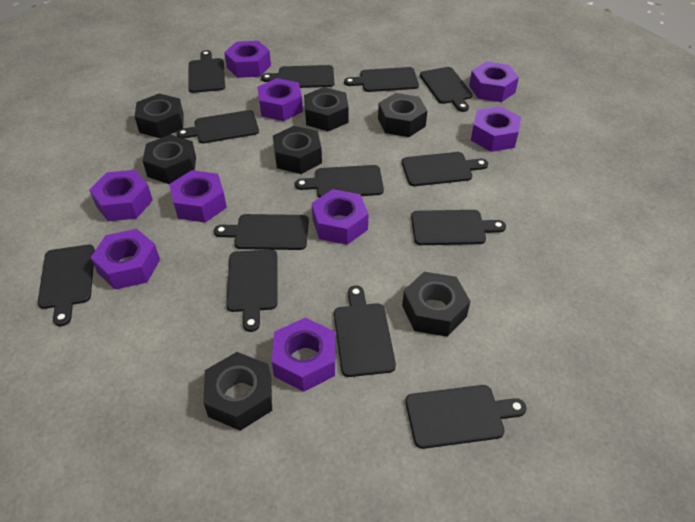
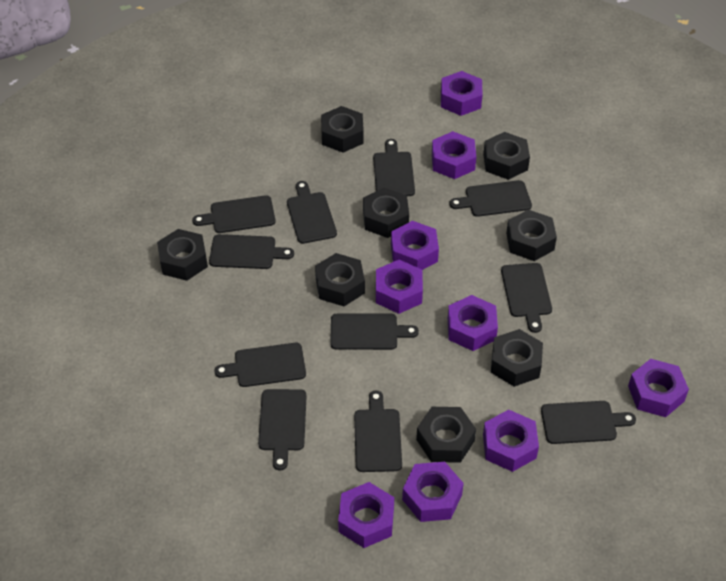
black cutting board: [38,245,95,326] [176,110,259,144] [188,50,225,93] [214,214,309,250] [226,250,278,332] [261,65,334,88] [295,165,384,198] [334,285,396,377] [344,67,419,92] [402,152,488,186] [405,385,527,449] [411,210,506,245] [420,67,473,112] = 13 -> [192,195,276,233] [209,234,294,269] [214,343,306,387] [258,389,307,471] [287,181,337,244] [330,314,419,350] [354,391,402,472] [373,139,415,196] [449,180,532,217] [501,263,552,333] [541,401,636,444] = 11
black nut: [135,94,184,138] [143,134,196,184] [203,352,272,431] [273,126,322,174] [304,87,349,131] [378,93,427,137] [402,272,471,337] = 7 -> [157,229,208,281] [315,253,365,306] [321,106,364,153] [363,188,409,238] [416,407,476,463] [483,132,530,180] [491,329,543,387] [506,209,557,261] = 8

